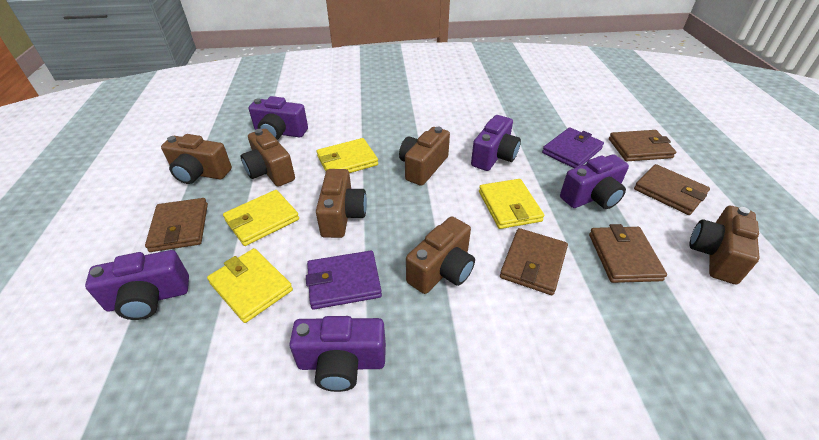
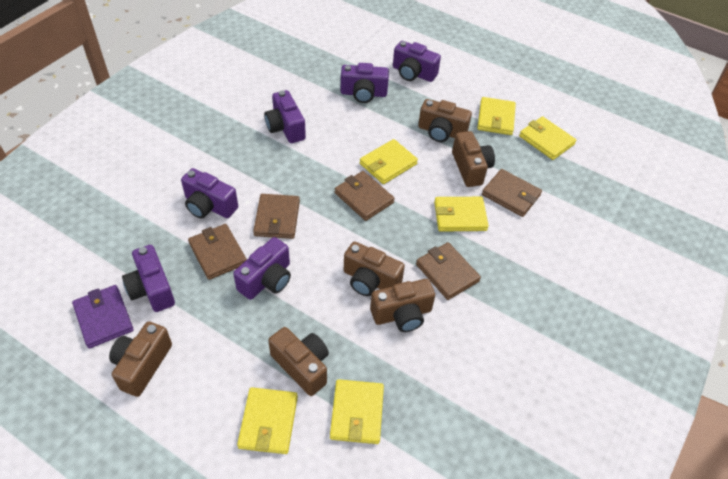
purple camera: [85,250,189,320] [249,96,308,140] [289,316,386,392] [471,115,521,171] [560,154,629,209] = 5 -> [122,245,175,312] [181,168,238,219] [233,237,291,300] [264,90,306,143] [341,63,389,103] [393,41,441,82] = 6
purple wallet: [306,251,382,310] [542,127,604,168] = 2 -> [72,285,134,349] = 1
yellow wallet: [207,248,293,323] [223,190,299,246] [317,138,378,173] [479,179,544,229] = 4 -> [237,387,298,454] [330,379,384,444] [360,139,418,184] [434,197,489,232] [477,97,516,135] [519,116,576,160] = 6

